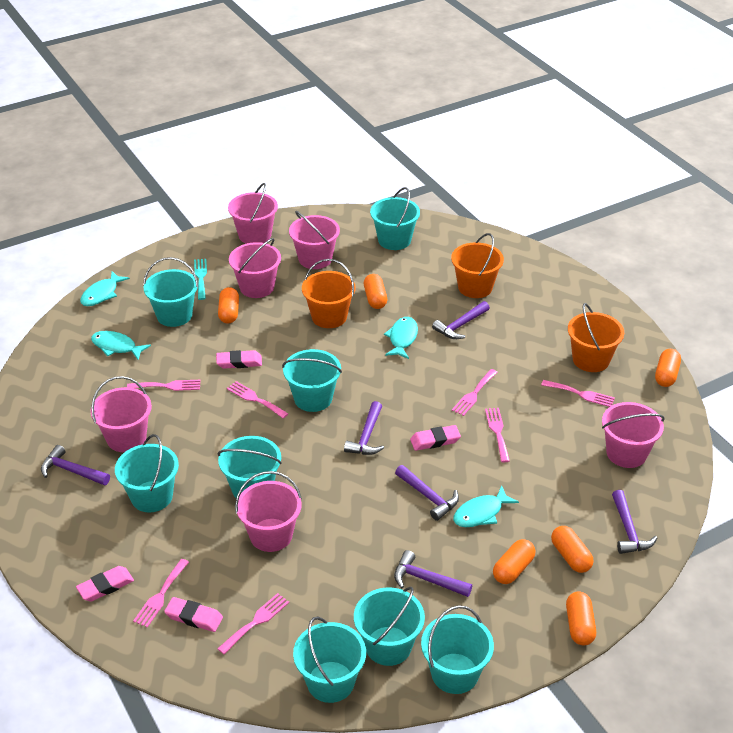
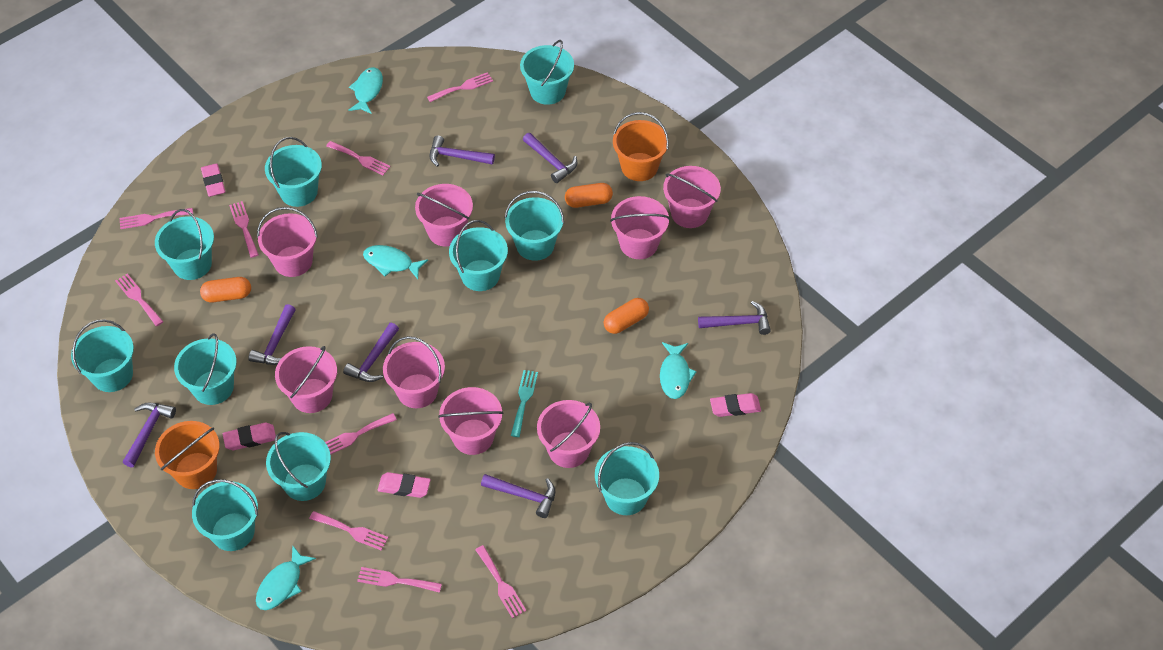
orange bucket: [302,259,355,328] [451,233,504,298] [568,303,624,372] = 3 -> [155,421,220,489] [613,112,669,181] = 2
orange capsule: [218,287,239,324] [364,274,387,309] [493,539,535,584] [551,526,594,573] [566,591,596,646] [655,349,681,387] = 6 -> [200,277,251,303] [565,183,613,208] [603,298,649,334] = 3
pink bucket: [91,376,152,452] [228,183,278,244] [229,238,281,298] [235,471,302,552] [289,211,340,269] [602,402,665,468] = 6 -> [257,207,318,277] [275,346,337,413] [383,336,445,408] [415,184,473,247] [438,387,504,455] [537,400,600,468] [610,196,670,259] [663,166,721,228] = 8
pink fork: [127,380,201,391] [133,559,189,627] [217,593,289,654] [227,381,288,418] [452,369,498,416] [485,408,510,462] [541,380,615,407] = 7 -> [115,274,163,326] [120,208,193,229] [229,201,259,258] [309,511,389,551] [325,413,397,455] [326,141,391,175] [357,567,442,593] [427,72,493,102] [475,545,526,618] = 9
purple hammer: [41,445,110,486] [344,401,384,455] [394,550,472,597] [395,465,459,521] [432,301,490,339] [612,490,657,554] = 6 -> [123,402,176,468] [248,304,296,365] [343,323,399,382] [429,135,495,167] [481,474,555,518] [523,133,577,183] [698,301,771,335] = 7
turquoise bucket: [115,434,179,512] [143,257,198,327] [218,436,282,498] [282,349,342,412] [293,617,366,703] [354,587,425,666] [370,187,420,250] [421,605,494,694] = 8 -> [71,319,134,392] [155,209,214,280] [174,333,237,405] [192,479,258,551] [265,137,322,207] [266,432,331,501] [449,220,508,291] [505,191,564,261] [520,40,574,105] [595,442,659,515] = 10

